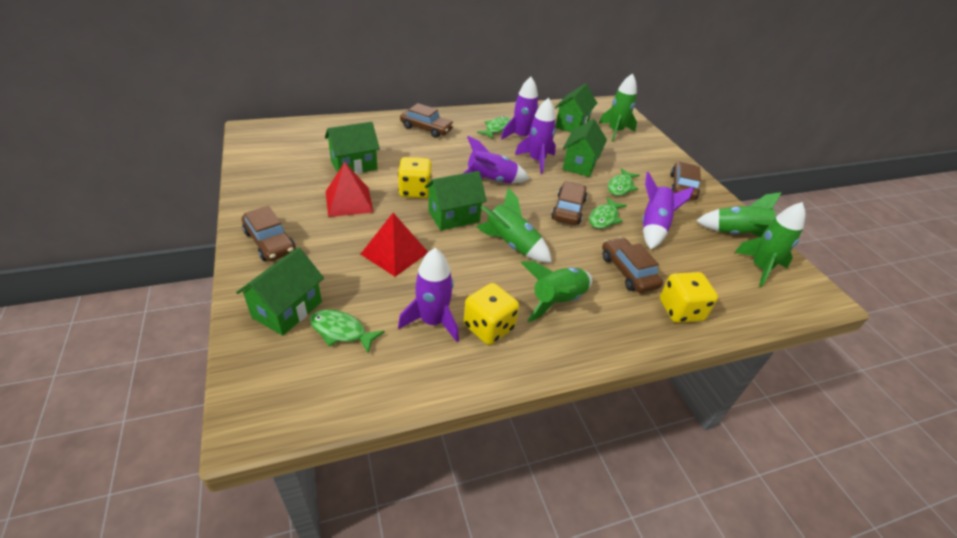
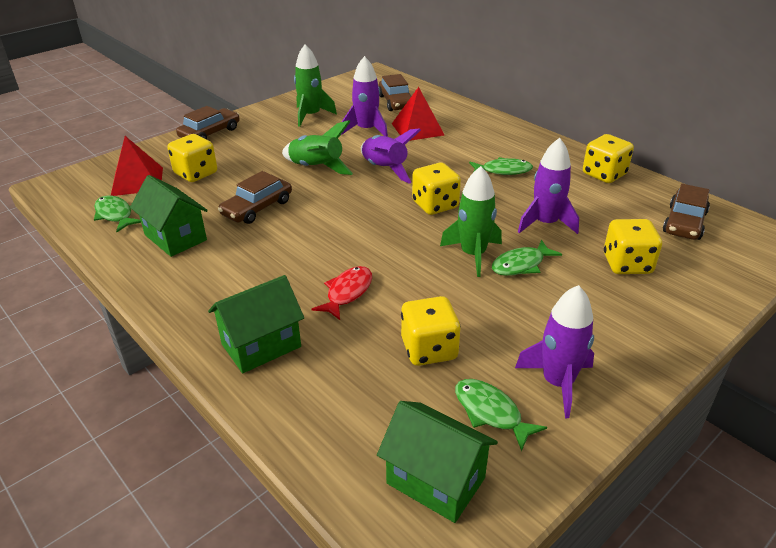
brown car: [242,206,296,261] [400,103,454,138] [551,181,587,225] [602,237,663,293] [670,162,701,200] = 5 -> [176,106,240,140] [218,171,292,224] [379,74,411,111] [663,184,710,240] = 4
green house: [236,247,324,336] [325,122,380,174] [425,171,487,230] [555,84,597,132] [563,119,607,177] = 5 -> [130,175,208,257] [208,275,304,373] [377,401,498,523] = 3
green rocket: [476,187,552,263] [521,261,593,322] [599,73,637,141] [696,192,782,237] [734,202,805,287] = 5 -> [282,120,353,175] [294,44,337,127] [440,166,502,277] = 3
purple rocket: [398,248,459,342] [462,136,530,183] [501,77,538,140] [515,98,556,174] [642,172,694,249] = 5 -> [341,56,388,137] [361,128,421,184] [515,285,594,418] [518,138,579,234] = 4
red fish: none = 0 -> [311,266,372,320] = 1
yellow dice: [398,157,432,198] [463,283,519,345] [660,272,718,323] = 3 -> [167,134,217,182] [401,296,461,366] [412,163,461,215] [583,134,634,183] [604,219,662,274] = 5

